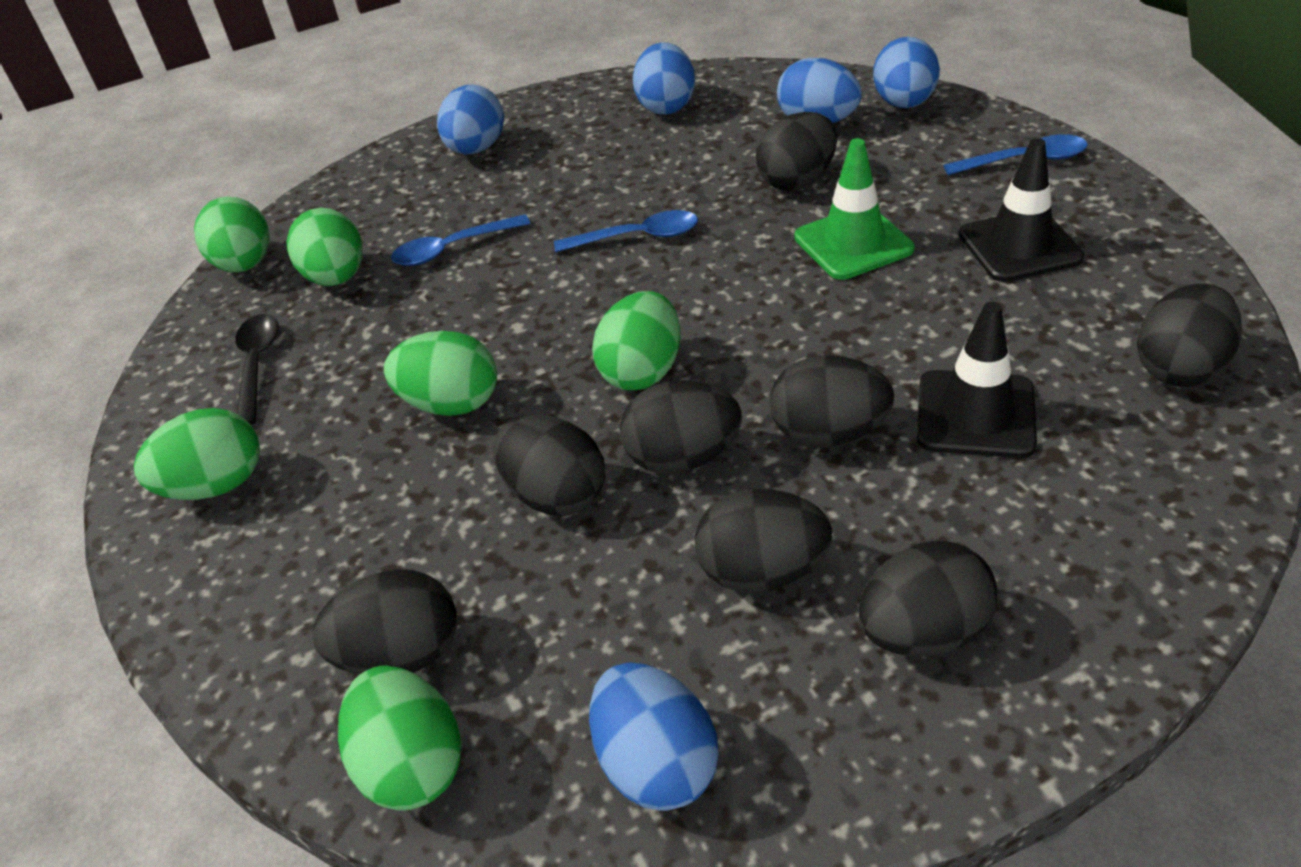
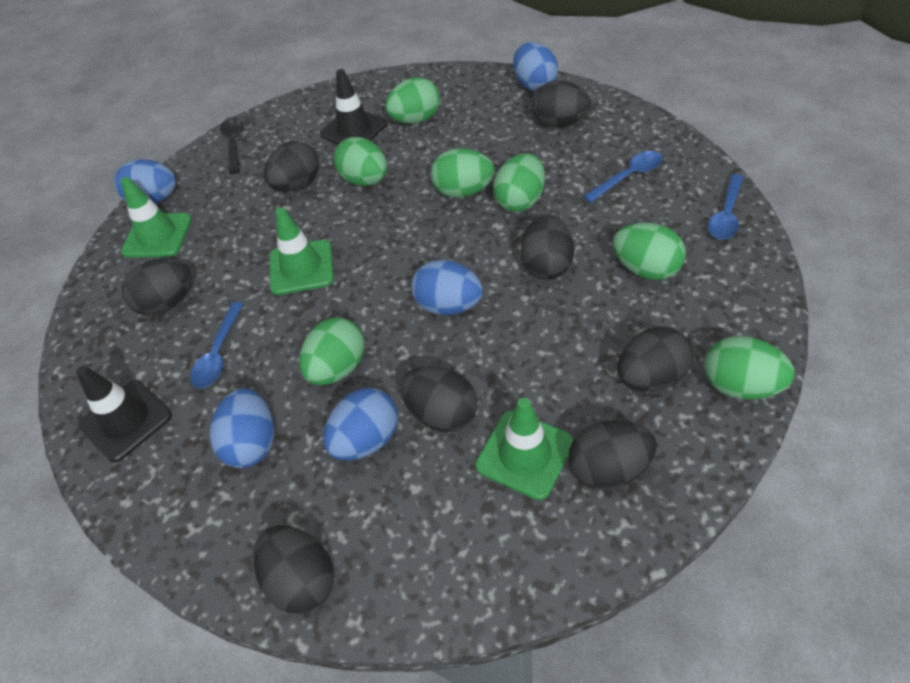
green egg: [134,408,260,500] [194,196,270,273] [286,208,363,286] [338,665,462,811] [384,331,497,416] [592,291,680,390] = 6 -> [299,318,365,385] [333,137,387,186] [385,77,440,124] [431,148,495,198] [493,153,545,212] [613,223,686,280] [704,336,795,399] = 7
green traffic cone: [794,138,914,280] = 1 -> [121,177,192,258] [270,207,334,295] [475,398,573,500] = 3

